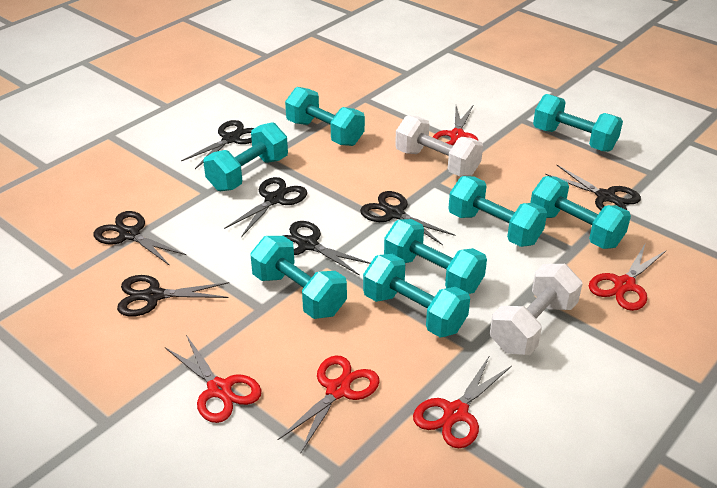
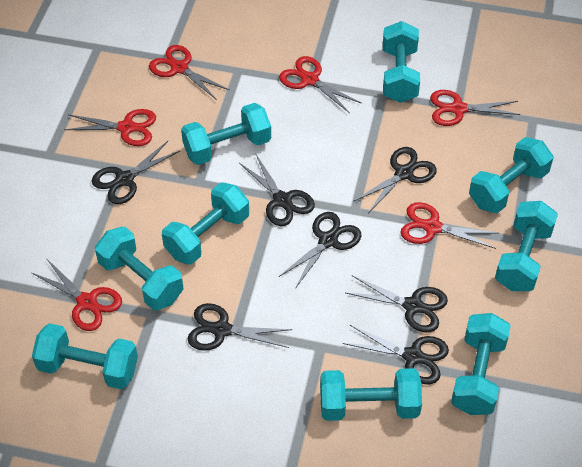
red scissors: [165,335,261,423] [277,355,380,454] [413,355,512,448] [433,104,479,145] [589,244,667,311] = 5 -> [31,258,122,331] [65,109,156,146] [149,45,229,100] [279,56,362,113] [401,202,498,249] [430,90,521,126] = 6
turquoise dumbbell: [203,122,288,191] [250,236,347,319] [285,87,365,146] [363,254,470,338] [384,219,487,294] [448,176,547,247] [530,176,631,249] [533,94,623,152] = 8 -> [32,323,138,389] [95,226,184,311] [162,182,249,265] [181,103,271,165] [320,368,422,421] [383,21,420,103] [451,313,511,415] [469,137,553,213] [495,201,558,291] = 9
white dumbbell: [395,115,483,176] [490,264,583,355] = 2 -> none = 0

